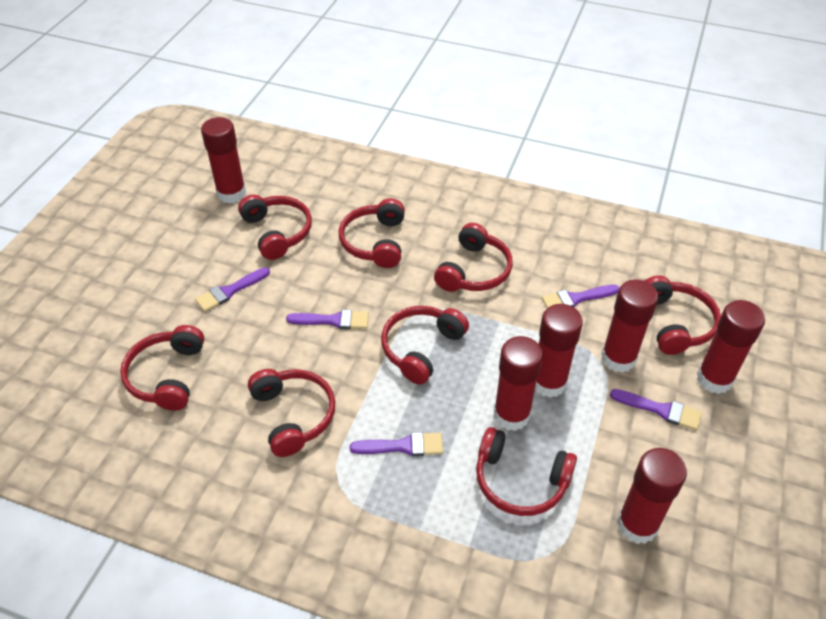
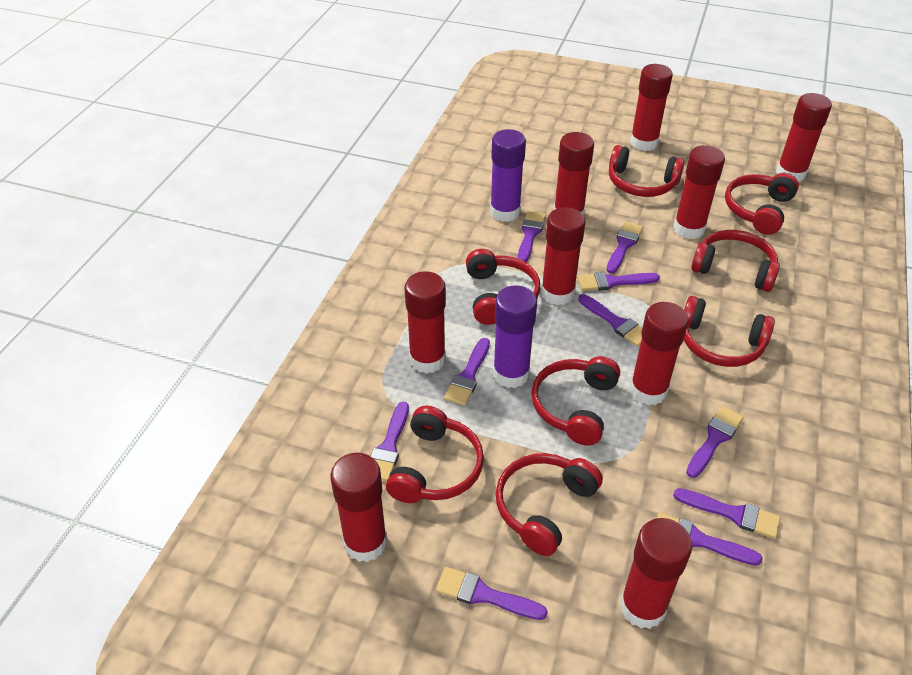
purple brush: [195,267,270,312] [286,309,369,329] [350,432,443,456] [542,285,619,308] [610,389,702,430] = 5 -> [371,402,409,481] [436,567,548,620] [444,338,490,406] [517,211,546,262] [578,272,660,291] [578,294,642,347] [606,221,643,274] [657,512,762,566] [673,488,781,539] [686,406,744,478] = 10
purple glue stick: none = 0 -> [490,129,526,222] [493,285,537,388] = 2
red glue stick: [201,117,246,204] [494,336,543,431] [535,304,583,398] [601,279,658,373] [617,448,687,544] [697,300,765,394] = 6 -> [330,453,387,562] [405,271,446,374] [541,207,585,305] [554,132,594,216] [620,518,692,629] [629,302,689,405] [630,64,673,151] [673,145,725,239] [776,93,832,182] = 9

